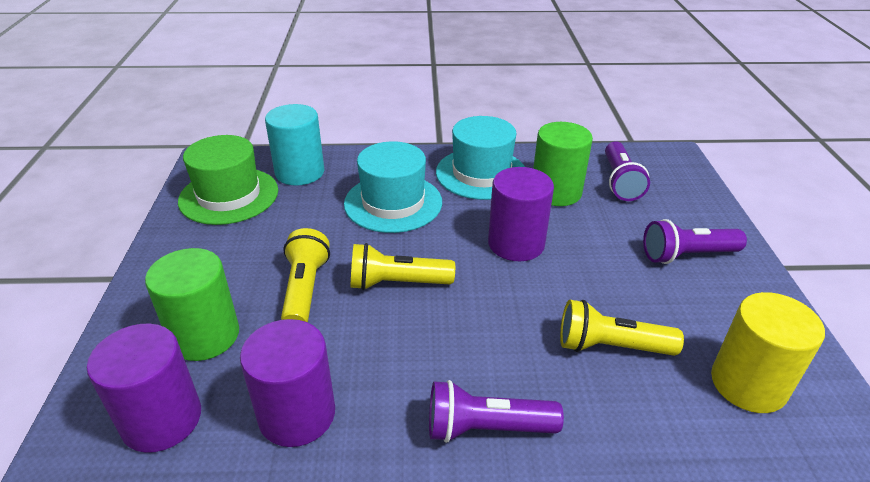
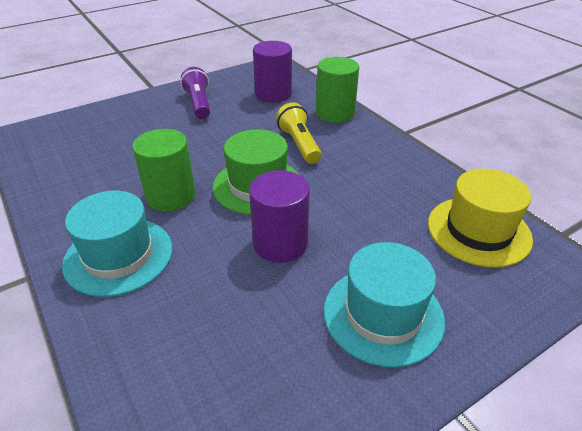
purple cylinder: [87,324,201,453] [240,319,335,447] [488,167,554,262] = 3 -> [249,170,310,263] [253,41,292,103] = 2
purple flashlight: [429,380,564,443] [605,141,650,201] [643,219,747,264] = 3 -> [180,67,210,119] = 1
turquoise cylinder: [265,104,324,185] = 1 -> none = 0
yellow cylinder: [711,292,825,413] = 1 -> none = 0
yellow flashlight: [281,228,330,322] [351,243,455,290] [560,300,684,356] = 3 -> [276,102,322,164] = 1
yellow hat: none = 0 -> [428,169,533,268] = 1

